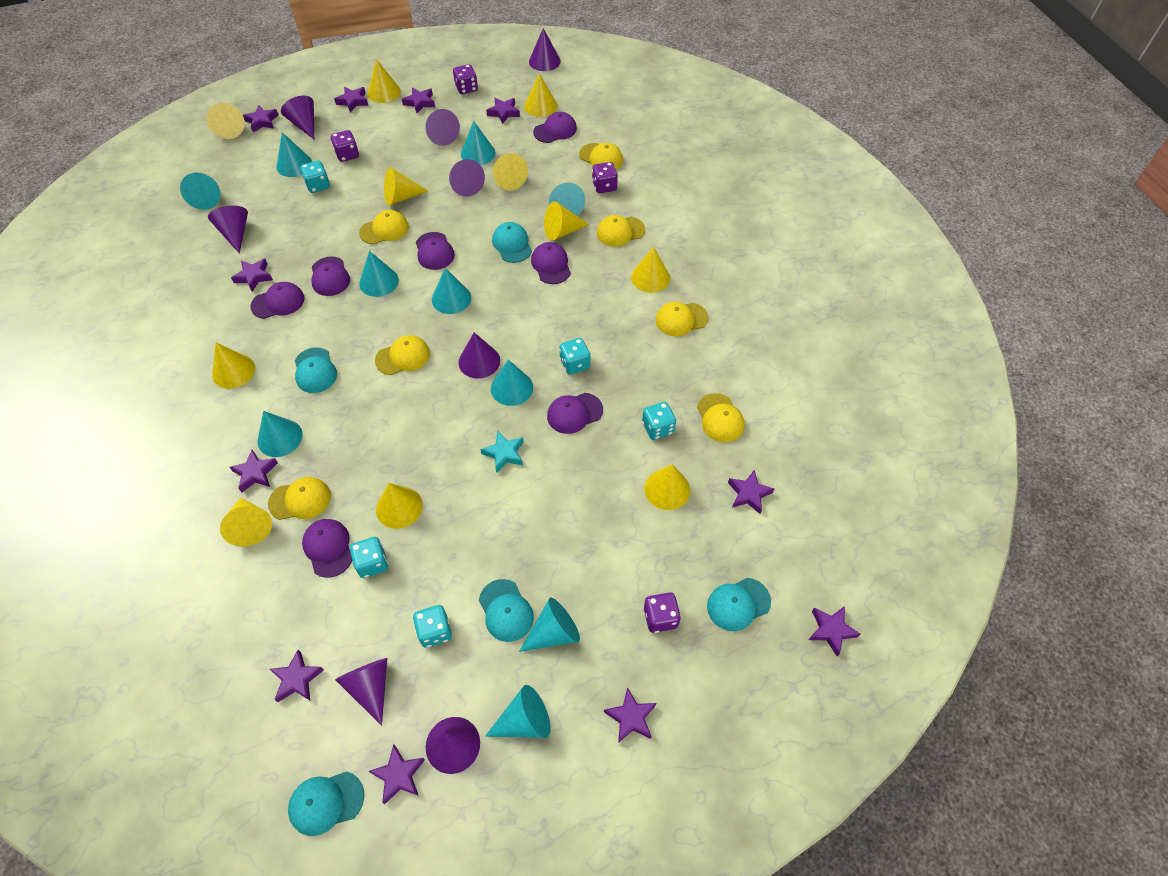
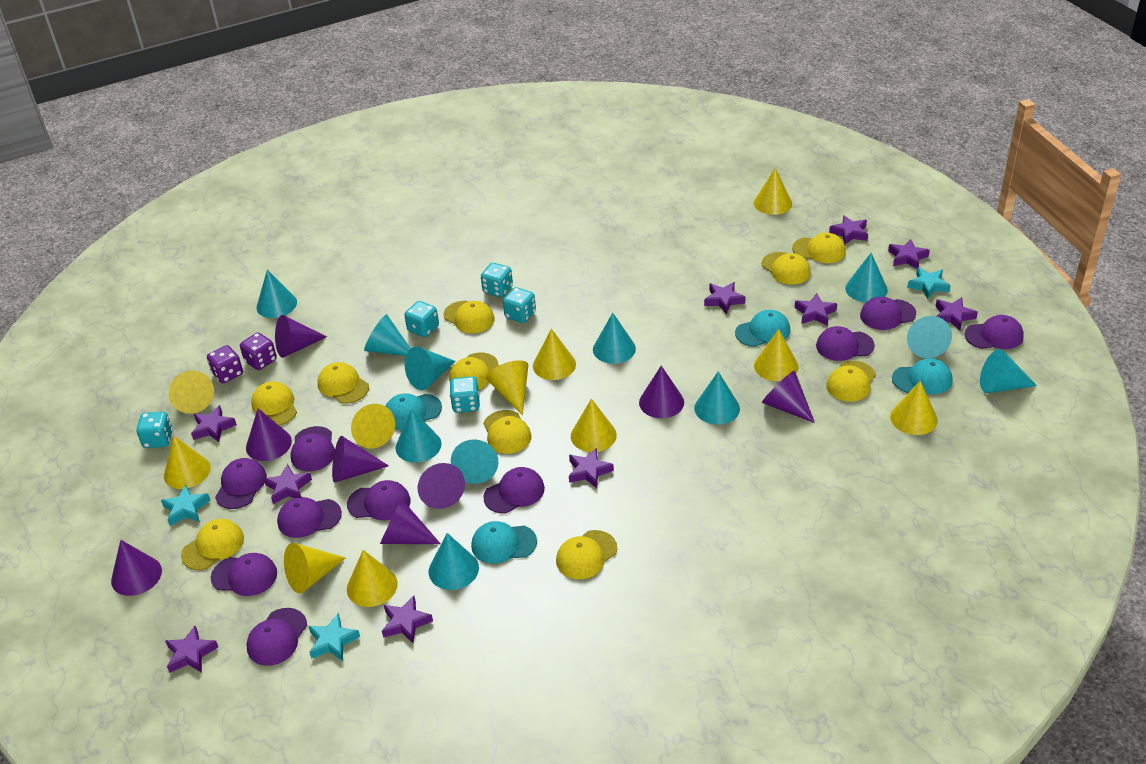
purple cap: [250,282,305,319] [302,519,352,578] [311,256,350,296] [416,232,455,270] [531,242,571,284] [533,112,577,143] [547,393,603,434] = 7 -> [211,553,277,596] [215,458,267,509] [246,608,307,666] [277,497,342,538] [290,426,335,471] [347,480,411,520] [483,467,545,513] [816,326,875,361] [860,297,916,330] [964,315,1024,349] = 10
purple dice: [331,130,359,162] [453,64,478,94] [592,162,618,193] [644,592,681,633] = 4 -> [207,345,243,383] [240,332,277,370] = 2
purple star: [230,450,278,493] [231,259,273,292] [243,105,279,132] [270,650,324,702] [334,87,368,112] [369,744,425,804] [402,87,435,113] [486,98,520,124] [604,687,656,743] [728,470,775,514] [809,606,860,656] = 11 -> [165,626,218,673] [191,405,237,442] [264,464,312,504] [382,596,433,643] [569,448,614,489] [704,282,746,314] [795,293,837,326] [829,215,868,244] [888,239,930,269] [935,297,978,330] = 10
turquoise cap: [288,771,364,836] [295,347,337,393] [479,579,534,642] [492,222,532,263] [707,578,771,631] = 5 -> [385,393,442,430] [471,521,537,564] [735,310,790,347] [892,358,953,394] = 4
turquoise cone: [180,173,221,210] [257,411,303,457] [276,132,312,177] [359,251,399,297] [432,268,471,314] [461,121,496,165] [485,685,551,738] [491,360,533,406] [519,598,580,652] [549,183,585,216] = 10 -> [256,269,297,318] [364,314,411,356] [396,409,441,463] [405,347,455,390] [429,533,479,590] [451,439,498,484] [593,313,636,364] [694,371,740,425] [845,253,888,302] [907,316,952,358] [980,349,1037,393] = 11
turquoise star: [480,431,524,473] = 1 -> [161,485,210,526] [308,613,360,661] [907,267,951,299] = 3
yellow cap: [268,477,331,520] [359,210,409,245] [375,335,430,375] [579,143,623,169] [597,215,646,246] [655,302,708,336] [697,393,744,442] = 7 -> [181,519,244,570] [251,381,297,426] [318,362,369,404] [443,301,495,333] [449,352,499,390] [483,410,532,454] [556,530,617,580] [761,252,811,285] [792,233,846,263] [827,361,876,402] = 10

